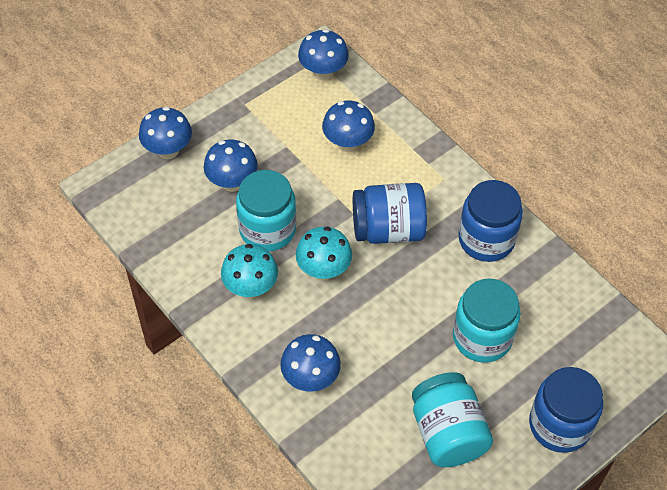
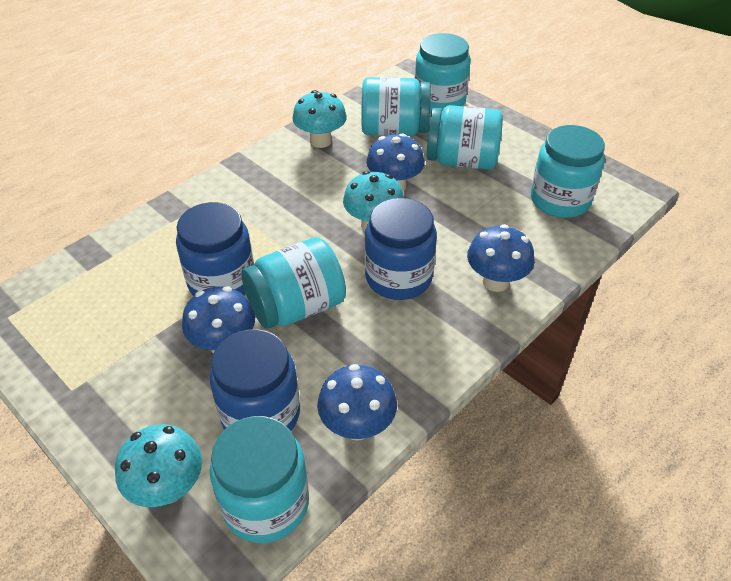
blue mushroom: [139,107,192,159] [204,139,258,192] [280,334,341,392] [298,29,349,81] [322,100,375,152] = 5 -> [182,286,255,354] [317,364,397,441] [366,133,425,191] [467,224,534,292] = 4
turquoise jar: [236,170,296,251] [412,372,493,467] [453,278,521,363] = 3 -> [210,416,309,543] [241,237,346,329] [361,77,431,136] [415,33,471,113] [427,105,503,170] [531,125,605,218] = 6
turquoise mushroom: [221,244,278,298] [296,227,352,280] = 2 -> [115,424,202,507] [292,90,347,148] [343,171,404,231] = 3

